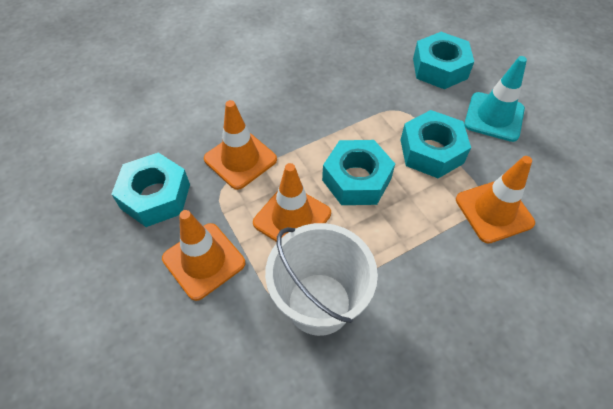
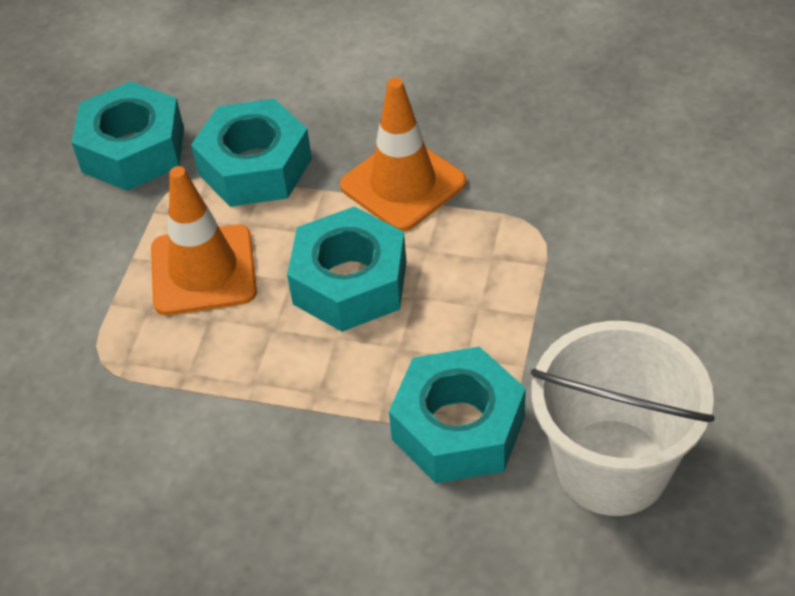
orange traffic cone: [162,210,245,301] [204,100,277,190] [253,163,331,242] [456,156,535,244] = 4 -> [151,166,257,315] [340,78,466,231] = 2
turquoise traffic cone: [464,56,527,142] = 1 -> none = 0

